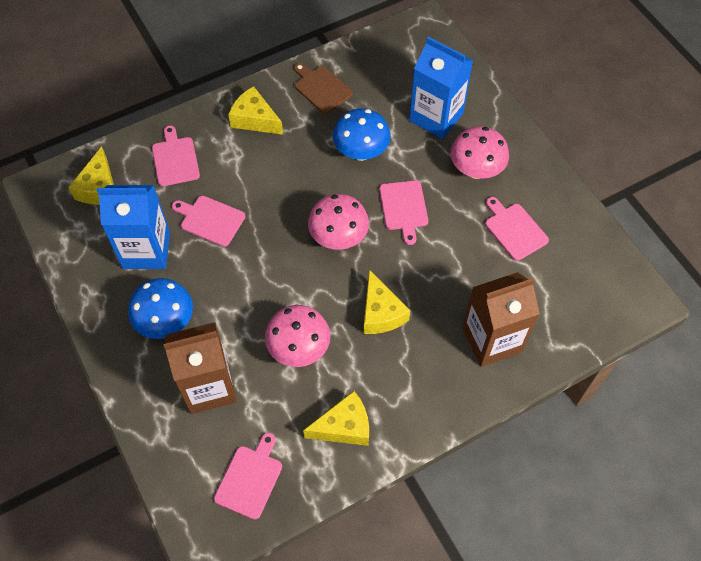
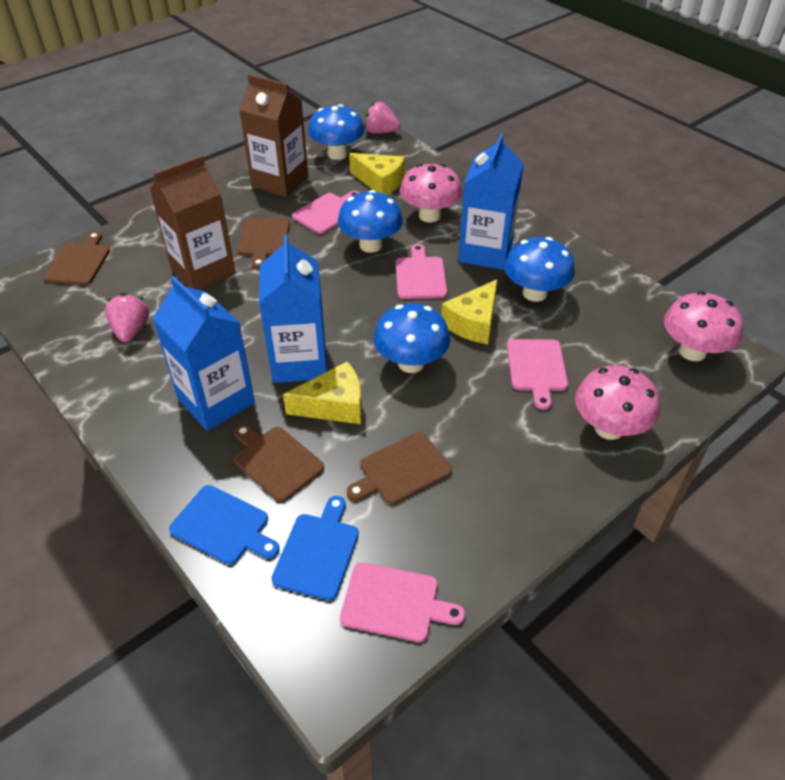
blue carton: [97,185,170,269] [409,37,473,139] = 2 -> [152,276,255,431] [259,235,327,383] [458,133,524,270] = 3
blue cutting board: none = 0 -> [169,485,280,565] [271,496,359,601] = 2
blue mushroom: [128,278,193,339] [333,109,391,161] = 2 -> [308,104,365,160] [338,190,403,253] [374,303,450,373] [504,237,575,302] = 4
brown cutting board: [294,63,353,114] = 1 -> [44,231,110,285] [234,424,324,502] [238,218,290,269] [347,432,452,504] = 4
pink cutting board: [152,126,200,186] [172,196,245,247] [214,433,282,520] [379,180,428,245] [485,197,549,261] = 5 -> [292,191,360,234] [340,562,465,642] [396,244,447,299] [507,339,568,410] = 4
pink strawberry: none = 0 -> [105,292,149,342] [364,101,400,134] = 2
yellow cheese: [68,146,114,205] [228,86,283,135] [303,391,369,446] [364,270,410,334] = 4 -> [283,361,362,424] [349,153,405,195] [441,279,498,344] = 3

